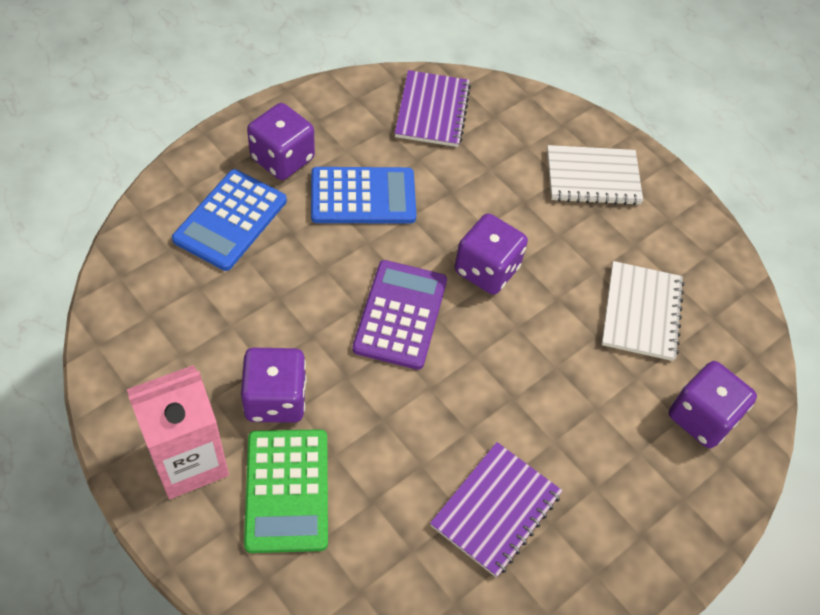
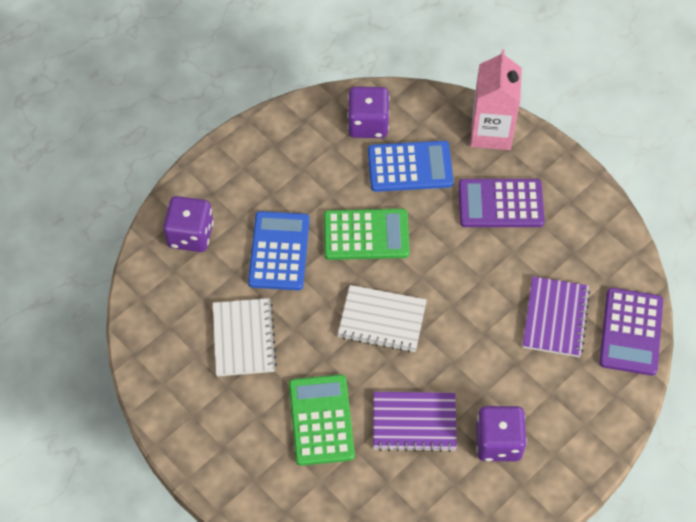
green calculator: [244,429,328,553] = 1 -> [289,374,355,466] [324,209,410,260] = 2
purple calculator: [352,260,447,370] = 1 -> [458,179,545,227] [599,288,663,376] = 2
purple dice: [241,348,307,423] [247,103,315,180] [455,213,528,295] [669,361,757,448] = 4 -> [163,196,214,252] [347,86,390,138] [476,406,527,461] = 3

